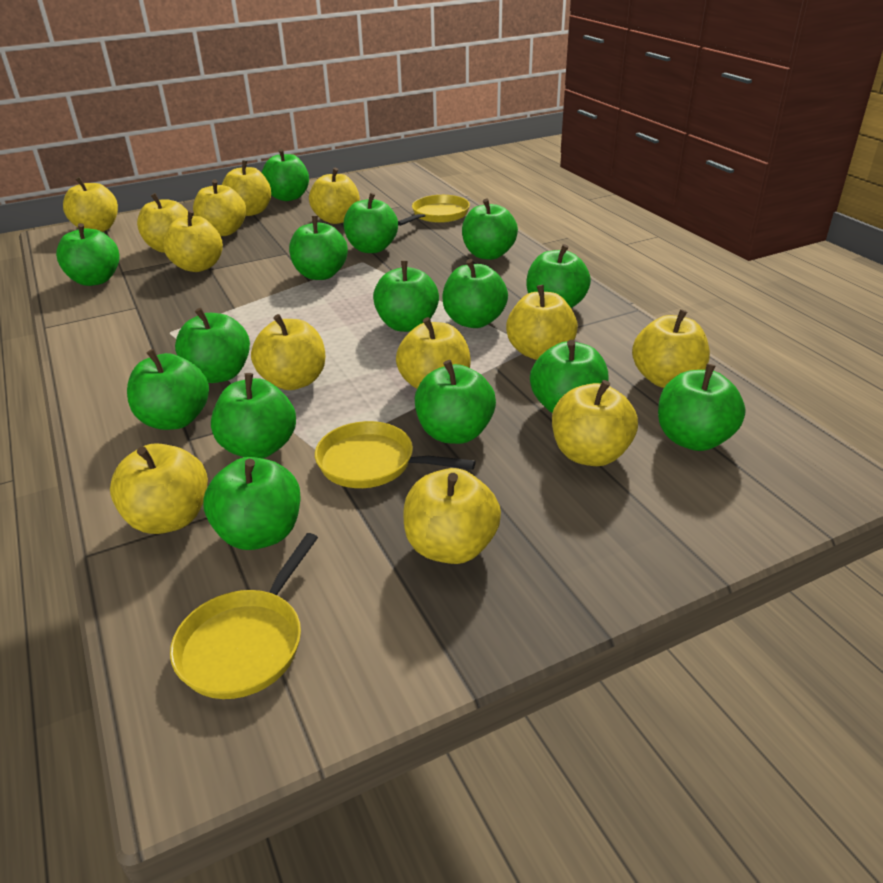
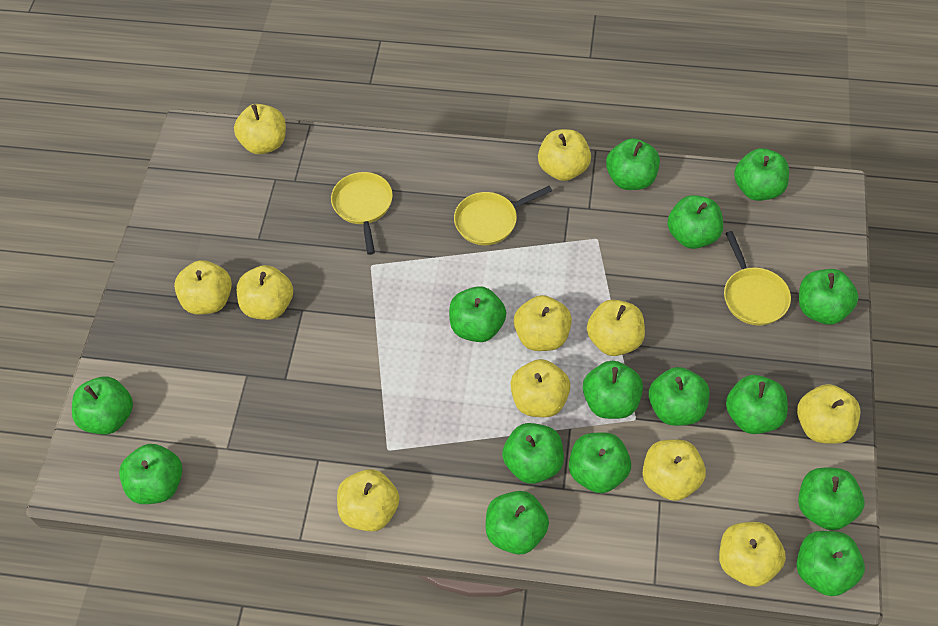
yellow apple: [63,177,118,232] [110,443,208,534] [137,193,188,253] [163,210,223,272] [193,180,246,236] [222,160,271,216] [251,314,326,390] [309,168,360,224] [396,317,471,389] [404,468,501,564] [506,285,578,360] [552,380,638,466] [632,309,710,388] = 13 -> [174,260,232,315] [234,104,286,154] [237,265,293,320] [337,469,399,531] [510,359,570,417] [514,295,572,351] [538,129,591,181] [587,299,645,356] [643,439,706,501] [719,522,786,587] [797,384,861,444] = 11

